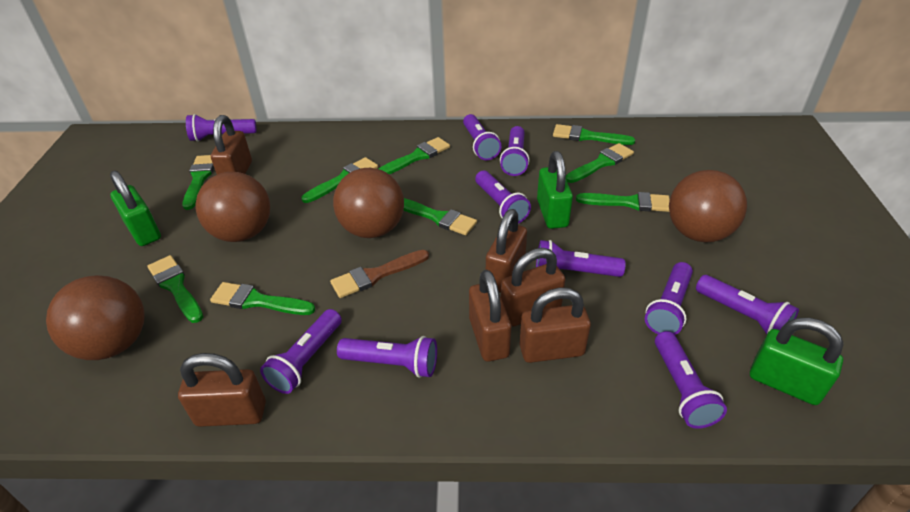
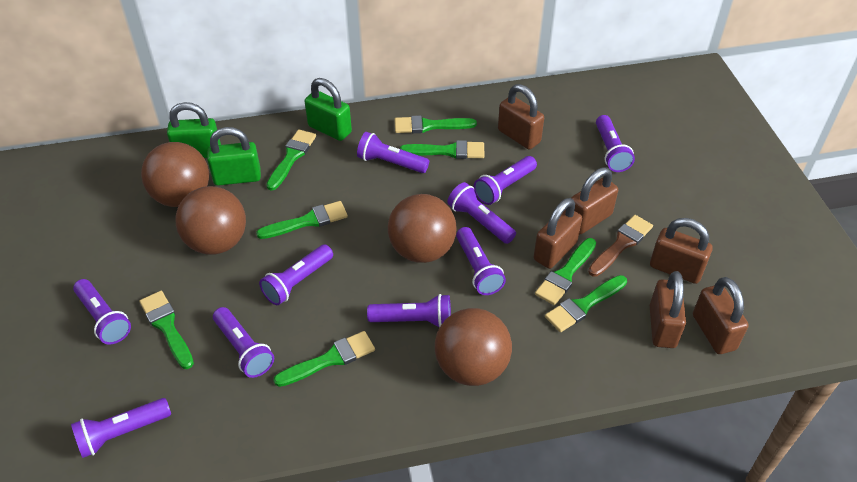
green brush: [148,255,203,323] [182,155,214,210] [210,282,315,315] [301,157,378,203] [379,137,450,174] [403,198,477,235] [553,124,635,145] [566,143,634,183] [576,192,670,212] = 9 -> [140,291,194,369] [256,201,348,239] [266,129,316,191] [273,331,375,387] [395,115,477,133] [400,140,485,159] [535,238,596,305] [545,275,627,332] = 8

